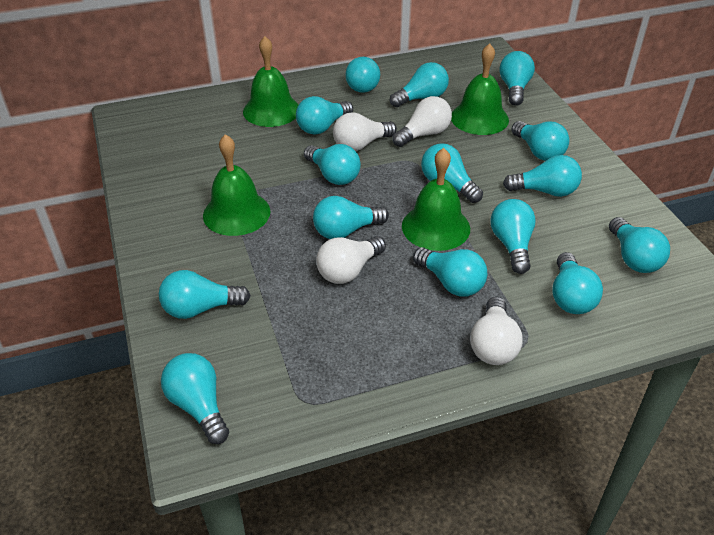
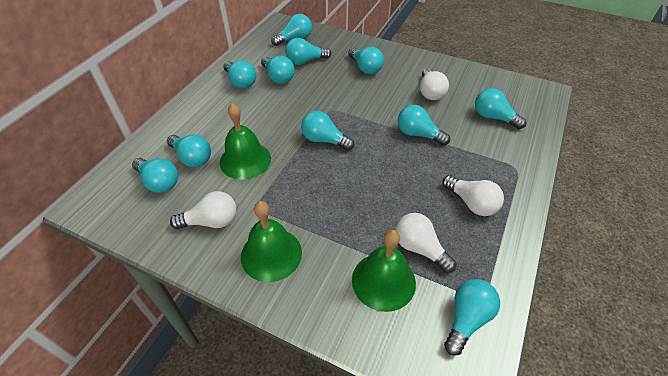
green bell: [203,134,271,236] [243,36,298,127] [402,148,470,251] [451,43,509,135] = 4 -> [220,103,271,180] [241,201,302,282] [352,230,416,312] = 3
turquoise light bulb: [159,270,251,319] [161,353,229,444] [296,96,353,135] [304,144,361,185] [313,196,389,239] [345,56,380,93] [390,62,449,107] [413,247,487,297] [421,143,483,203] [490,199,536,274] [499,51,535,106] [503,155,582,197] [511,121,569,161] [552,252,603,314] [609,217,670,273] = 15 -> [132,158,178,193] [167,134,211,167] [223,60,256,89] [261,56,295,84] [271,14,312,46] [285,38,331,65] [301,111,355,151] [348,47,384,74] [398,105,450,146] [444,279,500,356] [475,88,526,129] = 11

